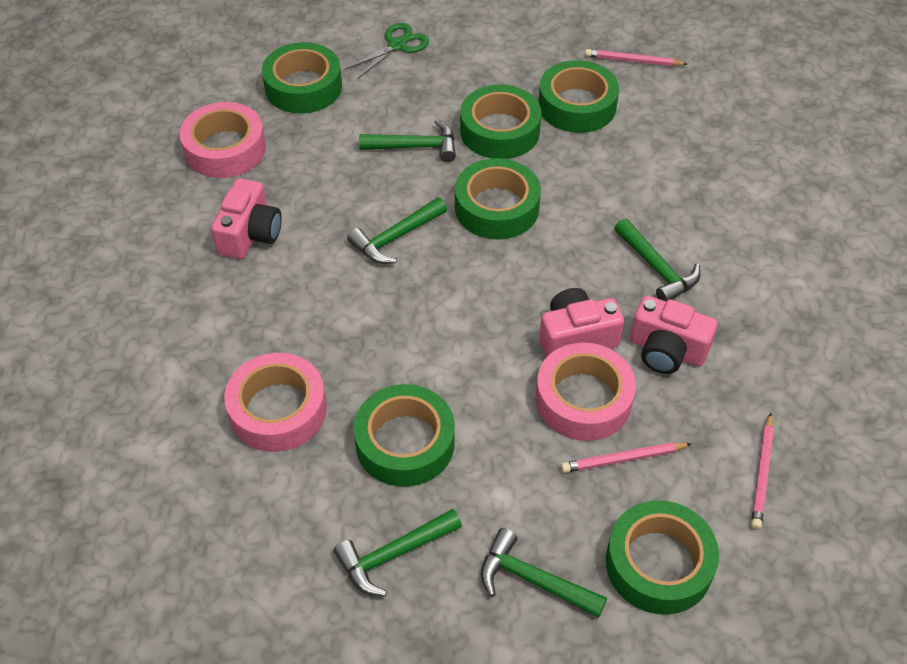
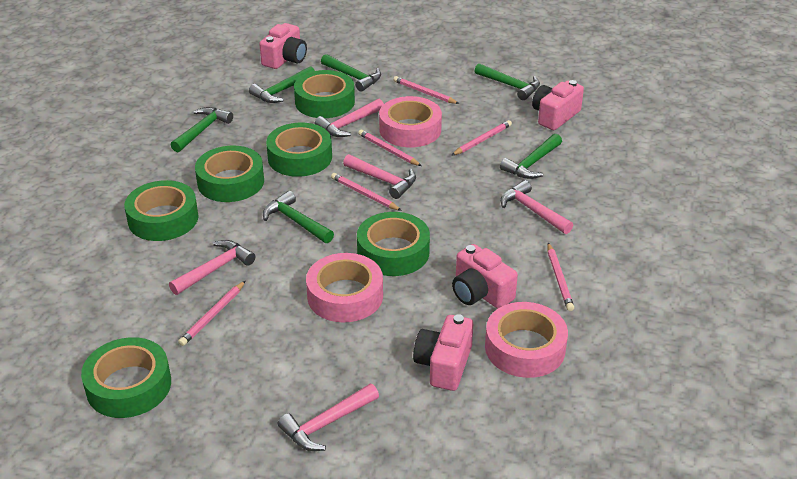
green hammer: [333,509,462,596] [347,197,447,264] [359,120,456,162] [481,528,607,618] [614,218,700,302] = 5 -> [171,107,233,152] [249,66,315,103] [263,191,334,243] [321,54,381,92] [475,63,540,100] [500,134,562,179] = 6
green scissors: [345,23,429,79] = 1 -> none = 0
pink camera: [211,178,282,259] [539,288,624,358] [630,295,718,374] = 3 -> [259,23,307,69] [413,314,473,391] [452,244,518,309] [532,80,584,130] = 4
pink hammer: none = 0 -> [169,240,256,295] [278,384,379,451] [315,99,384,137] [343,154,416,199] [500,180,573,234] = 5
pink pencil: [561,442,691,473] [585,49,687,66] [751,412,774,530] = 3 -> [178,281,245,346] [331,173,402,211] [358,129,422,166] [393,76,459,104] [451,120,512,156] [547,243,574,311] = 6

